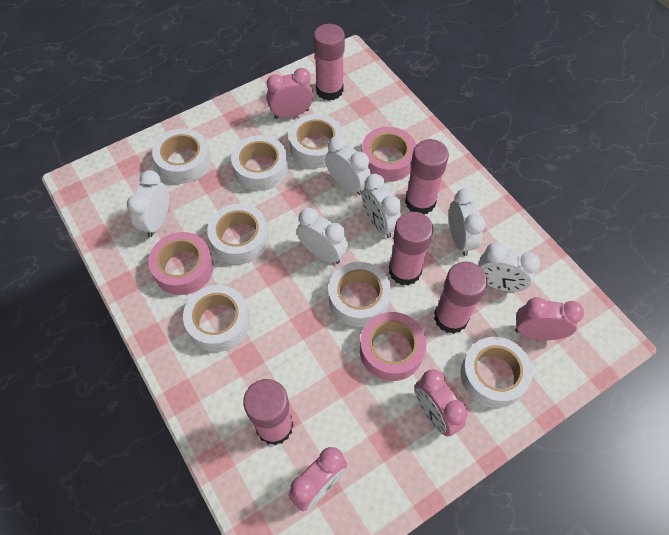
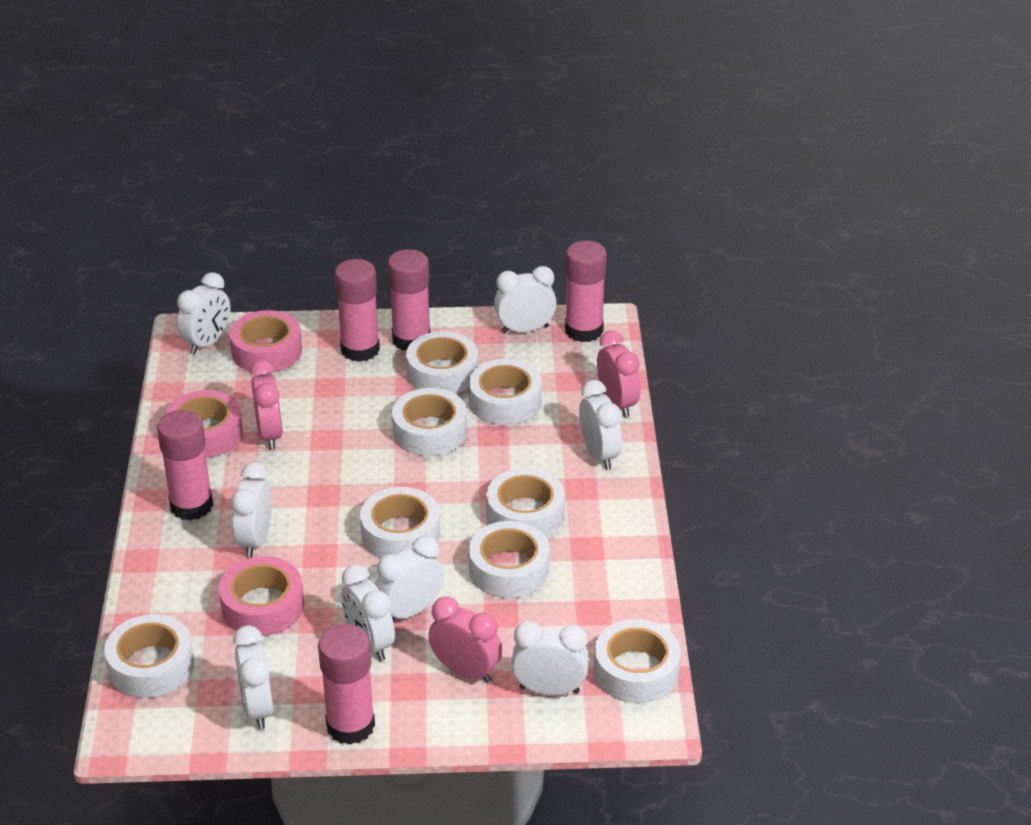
pink clock: [266,68,314,119] [288,447,347,511] [414,369,468,436] [515,297,584,340] = 4 -> [250,360,283,449] [428,596,502,683] [597,331,640,417] = 3
white clock: [127,170,169,237] [297,208,348,264] [325,136,371,195] [362,174,402,238] [449,188,485,256] [478,242,540,292] = 6 -> [177,272,230,354] [231,462,272,558] [233,625,273,729] [341,564,395,661] [375,536,444,621] [494,266,557,333] [511,621,589,695] [579,380,622,470] = 8
white tape: [152,128,211,184] [183,285,250,352] [207,204,269,264] [231,135,288,191] [289,114,343,168] [329,262,391,327] [460,337,533,408] = 7 -> [104,614,194,698] [360,487,440,558] [392,388,467,456] [406,331,478,394] [469,359,542,425] [469,521,550,598] [486,468,565,537] [594,619,681,703] = 8

